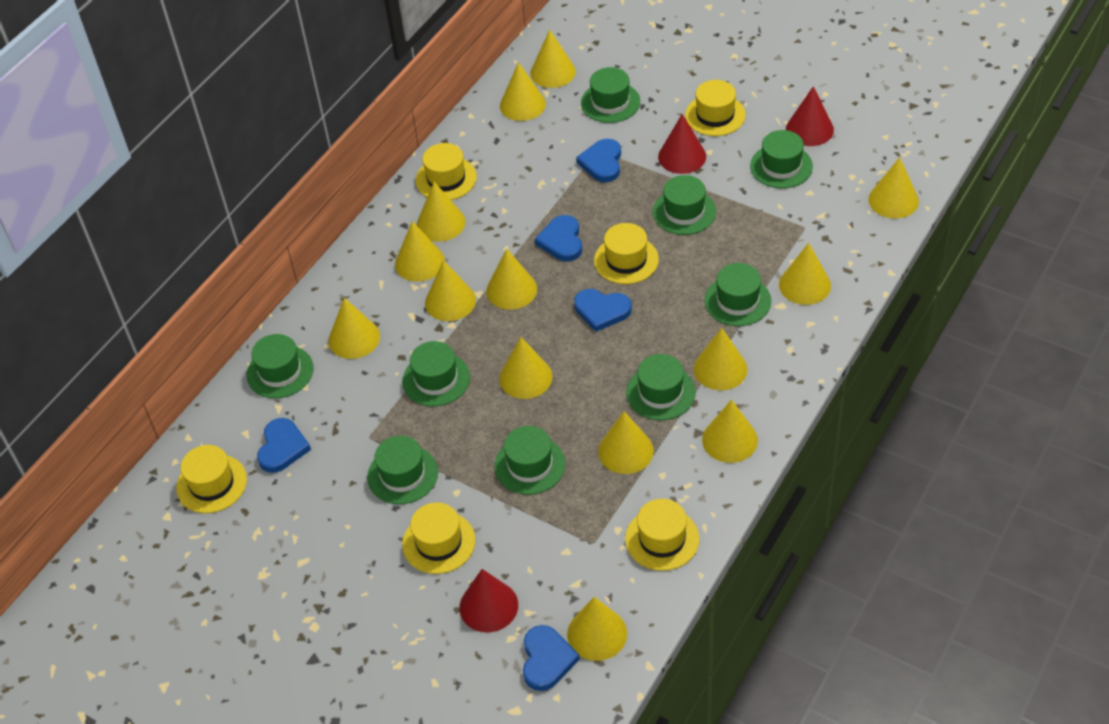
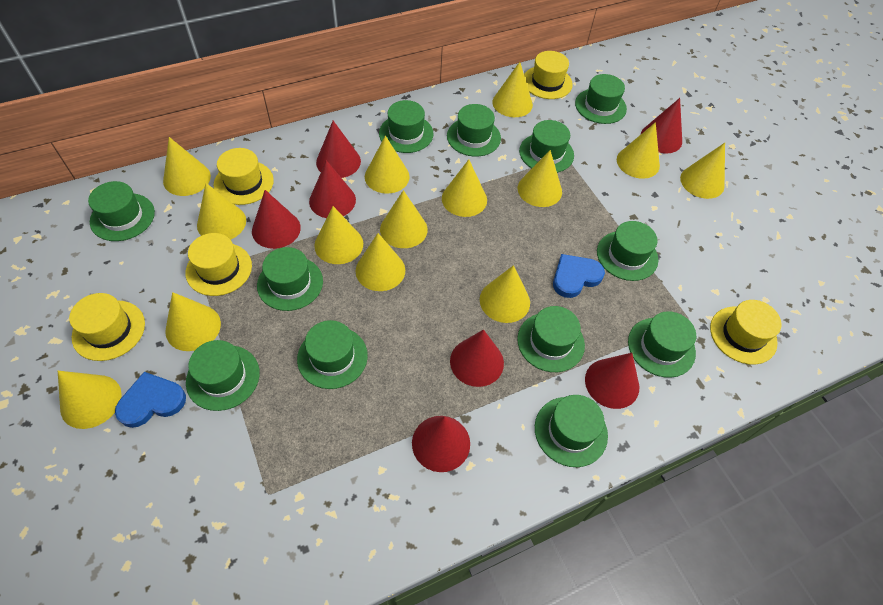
blue heart: [257,418,311,473] [523,625,580,691] [535,215,582,261] [574,289,632,332] [576,139,621,182] = 5 -> [115,372,186,428] [553,254,605,298] = 2
green hat: [246,334,313,398] [367,436,438,504] [402,341,470,406] [494,426,565,495] [581,67,640,123] [626,354,696,420] [653,175,716,235] [704,263,771,326] [750,130,813,188] = 9 -> [88,181,155,241] [186,340,260,411] [257,247,323,311] [297,320,368,389] [379,100,434,153] [447,104,501,157] [517,306,585,372] [519,120,574,173] [535,395,608,467] [575,74,627,124] [597,221,658,281] [628,311,696,378] = 12
red cone: [459,569,518,632] [658,114,706,174] [786,86,834,146] = 3 -> [252,190,301,249] [309,160,356,218] [316,121,361,178] [412,416,470,472] [450,329,504,387] [585,353,639,409] [641,98,682,153] = 7
yellow hat: [176,445,247,513] [402,503,476,574] [416,143,477,200] [594,223,659,284] [625,499,700,571] [685,80,746,136] = 6 -> [69,293,145,361] [185,233,252,296] [213,148,274,205] [524,51,573,99] [710,300,782,365] = 5

